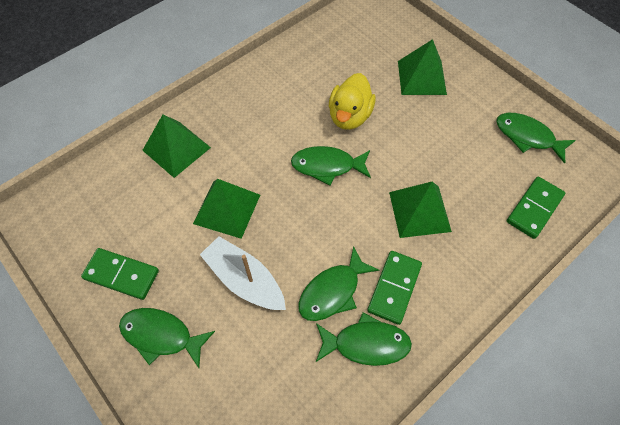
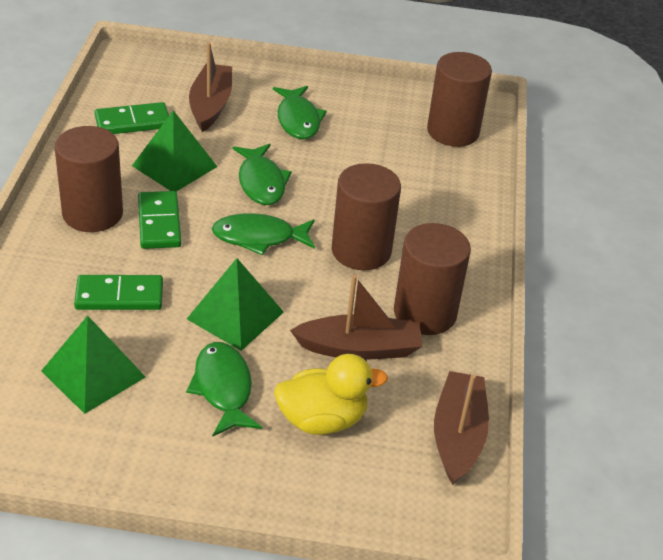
brown boat: none = 0 -> [189,42,232,132] [290,275,422,360] [434,371,489,485] = 3
brown cylinder: none = 0 -> [55,126,123,232] [332,163,401,270] [394,223,471,335] [427,52,492,147] = 4
green fish: [119,308,215,368] [291,146,371,186] [298,246,379,321] [316,312,412,366] [496,113,576,164] = 5 -> [186,342,262,436] [212,213,315,255] [233,144,292,205] [273,86,327,139] = 4
green pyramid: [142,115,211,178] [193,179,260,239] [389,181,452,238] [398,39,447,95] = 4 -> [41,315,146,414] [132,110,217,191] [187,258,284,351] = 3
white boat: [200,236,286,310] = 1 -> none = 0

